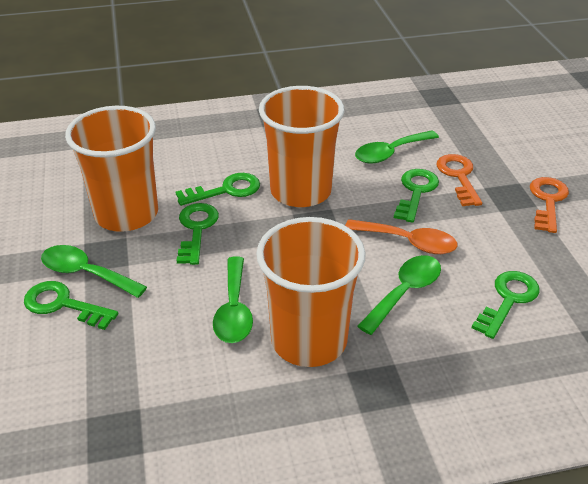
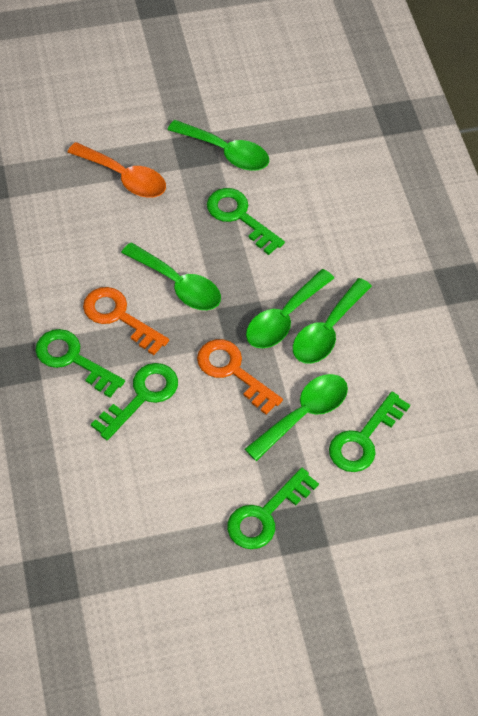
green spoon: [41,245,147,298] [213,256,253,343] [355,130,439,163] [357,255,441,335] = 4 -> [121,242,221,310] [167,120,269,171] [245,374,348,461] [246,269,334,348] [293,278,372,364] = 5
orange cup: [65,106,158,232] [256,217,366,367] [259,86,344,207] = 3 -> none = 0

